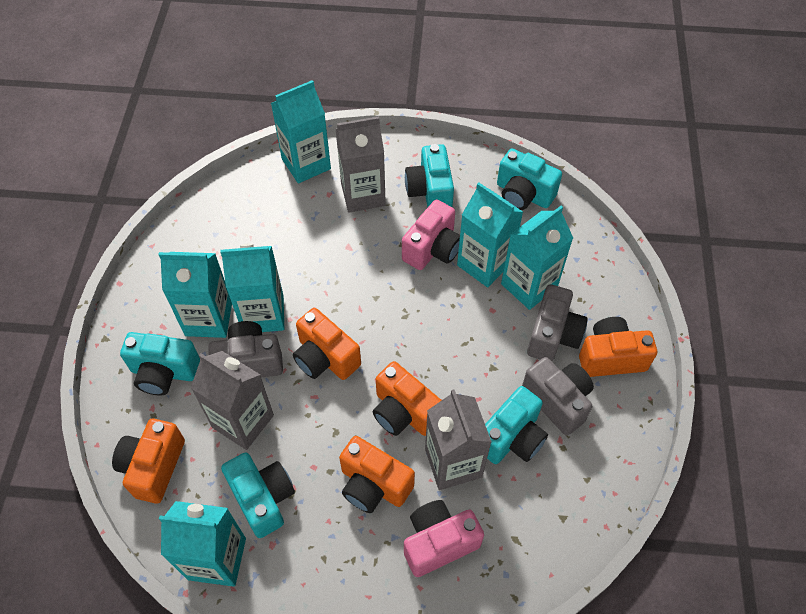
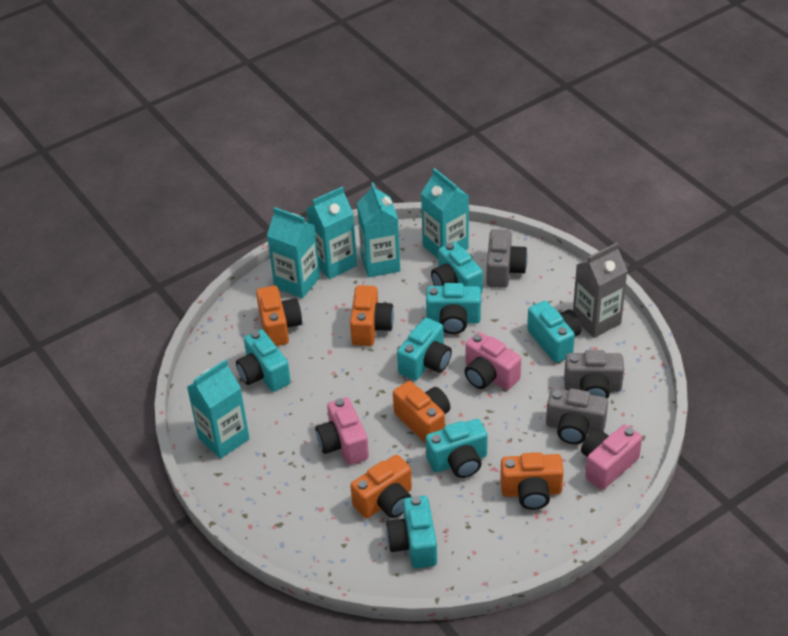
grey carton: [191,351,274,450] [336,116,386,212] [425,389,492,490] = 3 -> [573,242,628,338] = 1
pink camera: [402,199,460,270] [404,500,484,577] = 2 -> [315,397,369,465] [464,332,521,390] [581,425,642,490] = 3
turquoise camera: [120,332,200,396] [221,453,295,538] [405,144,454,208] [485,386,548,464] [497,148,562,210] = 5 -> [236,329,291,392] [386,496,437,569] [397,318,452,380] [426,283,481,334] [426,419,488,478] [431,242,483,293] [527,301,582,363] = 7
turquoise carton: [158,252,232,338] [159,501,246,587] [220,244,284,332] [271,80,331,183] [457,182,523,287] [501,206,573,310] = 6 -> [187,359,250,459] [267,207,320,298] [306,186,357,279] [357,182,400,278] [421,168,469,258] = 5

